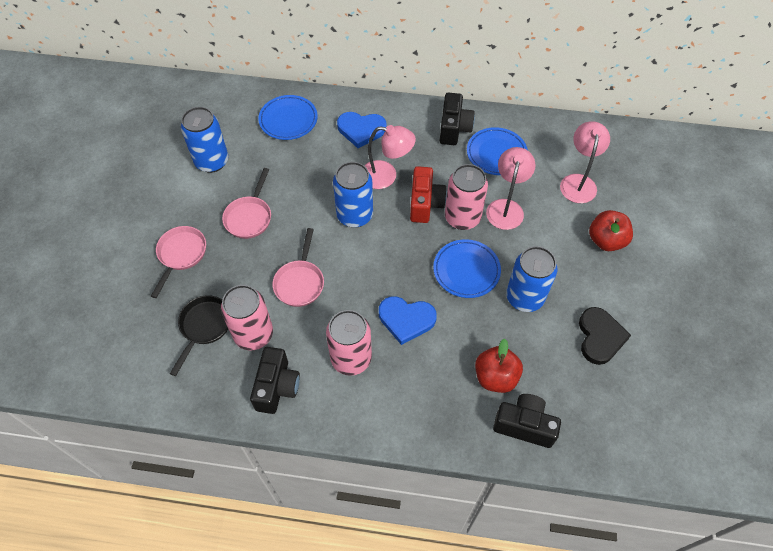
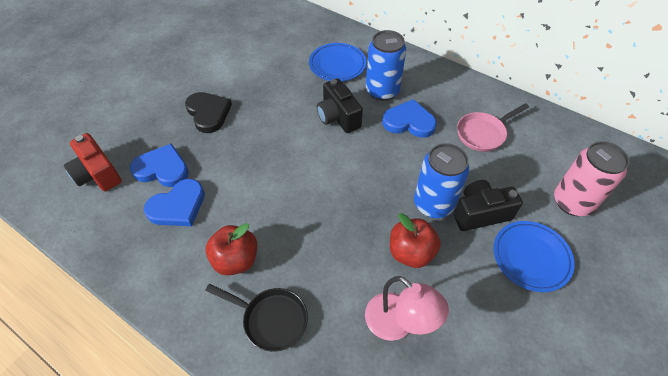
black camera: [250,347,300,414] [440,92,475,145] [493,394,561,448] = 3 -> [317,78,363,133] [454,180,523,231] = 2
blue can: [181,107,228,173] [333,162,373,228] [506,246,557,312] = 3 -> [366,30,406,101] [414,143,470,218] = 2
blue heart: [337,112,387,148] [379,296,437,345] = 2 -> [130,143,189,187] [144,179,205,226] [382,99,437,138] = 3
blue plate: [258,95,318,140] [433,239,501,298] [467,127,528,175] = 3 -> [309,43,366,81] [493,221,575,292] = 2
pink can: [221,285,273,350] [326,310,372,376] [445,164,488,230] = 3 -> [554,141,629,216] = 1
pink lamp: [364,125,416,189] [486,147,536,230] [560,121,610,203] = 3 -> [365,276,449,341] = 1
pink pan: [151,226,206,298] [222,168,271,239] [272,228,324,307] = 3 -> [457,103,529,152] = 1

